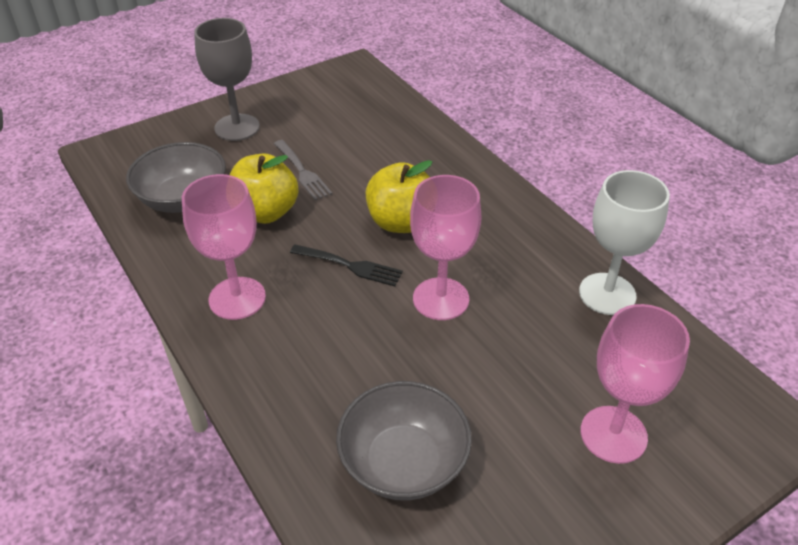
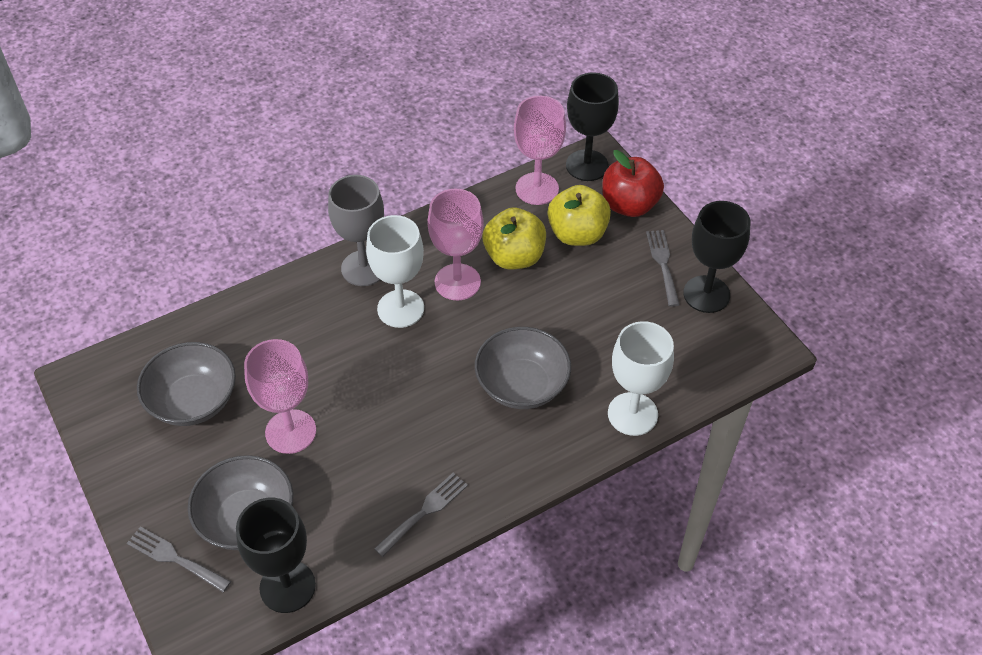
black fork: [290,244,403,287] = 1 -> none = 0
black goblet: none = 0 -> [236,498,316,613] [566,73,619,181] [683,201,750,313] = 3
grey bowl: [126,142,226,213] [336,381,472,500] = 2 -> [137,342,236,426] [188,455,293,550] [475,327,571,409] = 3
grey fork: [274,140,332,201] = 1 -> [127,526,231,592] [374,473,468,557] [646,230,680,307] = 3
red apple: none = 0 -> [602,150,664,217] = 1
white goblet: [579,170,670,315] = 1 -> [366,215,424,328] [608,321,674,436] = 2

